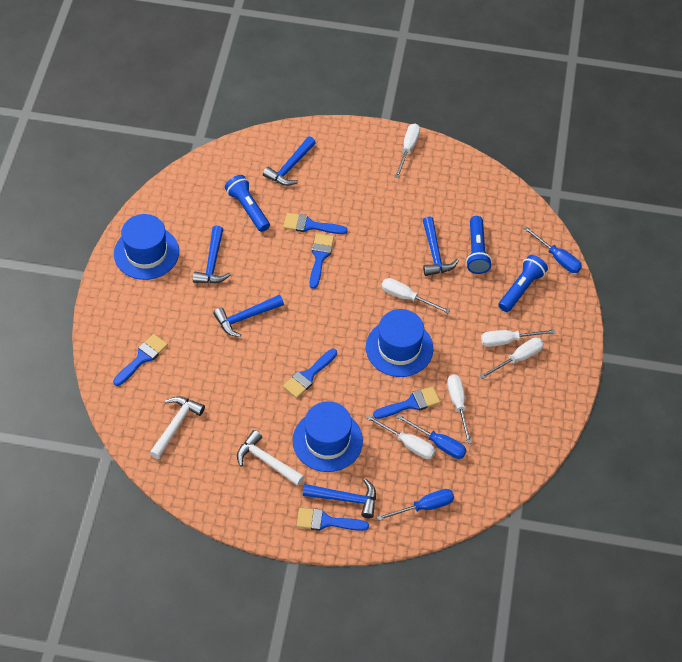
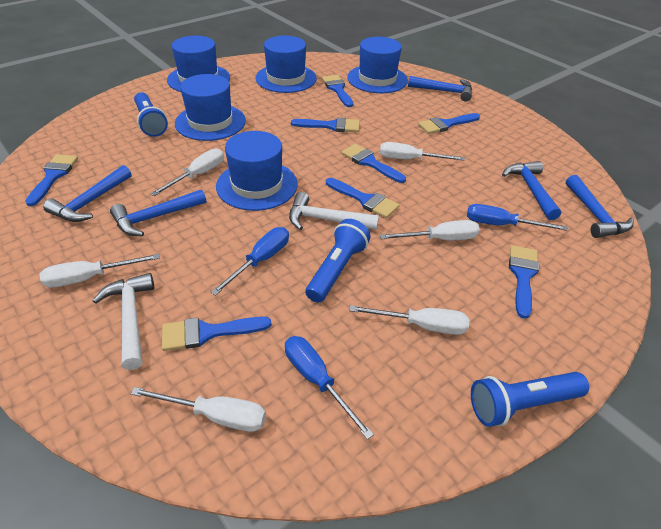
blue brush: [113,334,168,386] [283,213,348,234] [283,349,337,398] [297,508,369,531] [310,234,334,289] [373,386,440,419] = 6 -> [25,154,78,206] [162,317,271,351] [291,117,360,132] [322,75,353,107] [326,178,399,218] [341,144,406,183] [418,113,480,134] [509,245,539,319] = 8
blue hat: [114,214,179,280] [293,401,363,472] [366,309,433,377] = 3 -> [167,36,230,92] [175,74,246,141] [216,131,298,211] [255,36,317,93] [347,37,408,93] = 5

